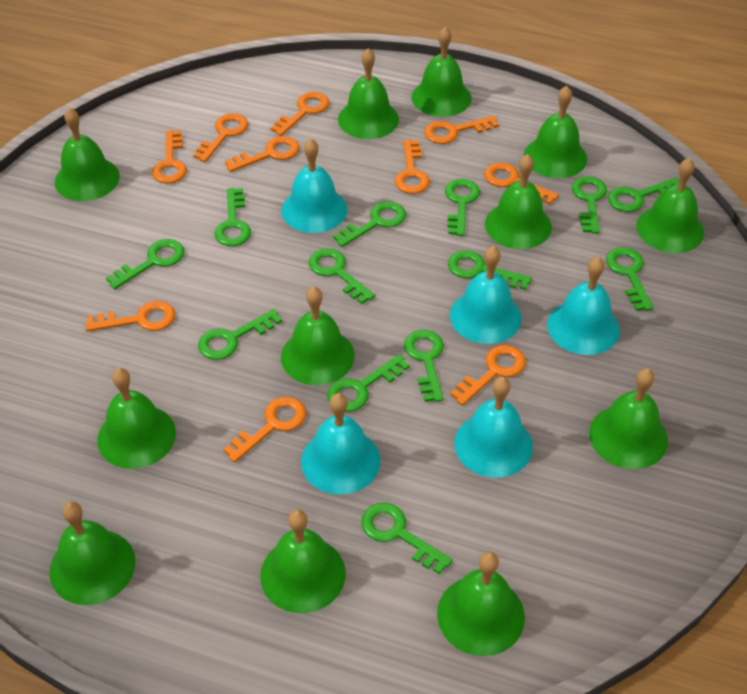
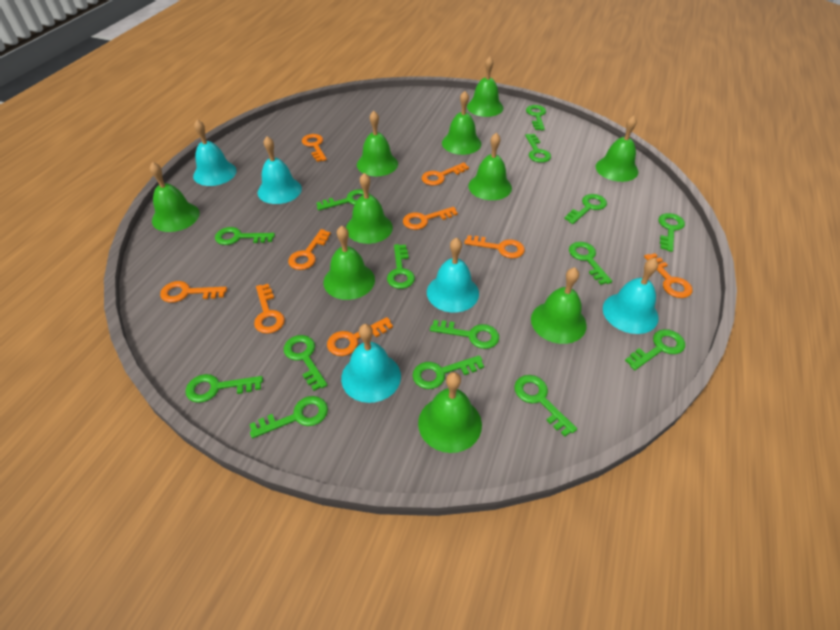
green bell: [49,501,136,605] [55,108,120,201] [97,368,176,469] [260,509,346,613] [281,286,355,385] [338,48,399,139] [412,26,472,117] [437,551,525,656] [485,154,552,249] [524,86,587,178] [589,368,668,469] [636,158,704,253] = 12 -> [150,162,200,232] [323,225,375,300] [346,173,393,244] [357,111,398,176] [418,372,482,453] [442,91,481,155] [467,57,503,117] [468,133,512,200] [531,267,587,344] [595,116,638,182] = 10
green key: [106,239,185,289] [198,309,282,360] [215,188,251,246] [309,248,375,304] [327,354,410,412] [333,201,406,247] [361,503,453,575] [404,330,444,402] [445,179,480,236] [448,250,532,290] [572,176,607,234] [606,247,653,311] [608,177,679,212] = 13 -> [186,374,263,403] [215,227,275,245] [249,396,328,438] [284,335,327,391] [316,189,370,210] [387,244,415,289] [412,355,484,389] [430,320,499,349] [514,375,577,437] [525,134,551,163] [526,105,546,130] [564,194,607,224] [569,242,612,285] [625,329,685,370] [659,213,685,252] = 15
orange key: [85,301,175,332] [152,130,187,184] [193,113,248,162] [223,397,306,463] [225,136,299,172] [271,92,330,136] [395,140,430,194] [424,116,499,144] [450,345,526,405] [484,163,559,205] = 10 -> [160,281,227,303] [254,284,285,334] [288,229,331,270] [302,134,327,162] [327,317,393,356] [403,207,458,230] [421,162,469,186] [464,235,525,258] [644,253,692,298] = 9

